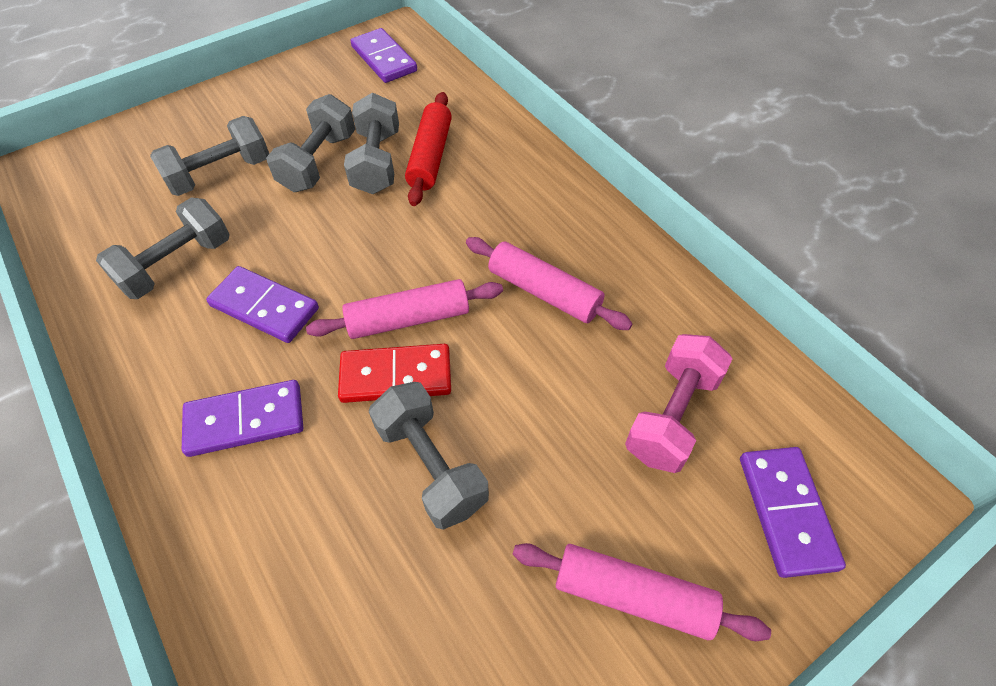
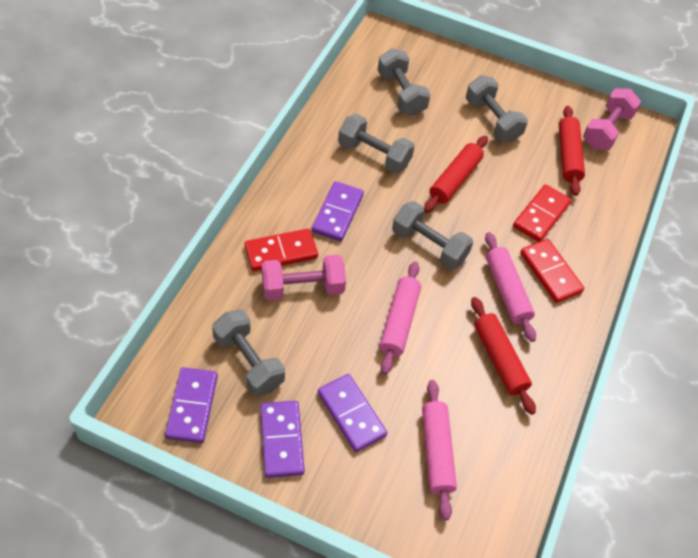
pink dumbbell: [625,334,733,473] = 1 -> [262,255,346,301] [583,89,641,150] = 2
red domino: [338,344,451,403] = 1 -> [245,229,318,271] [513,184,572,242] [520,239,584,303] = 3
red rolling pin: [405,92,452,206] = 1 -> [424,136,488,213] [471,297,536,415] [559,106,585,196] = 3

